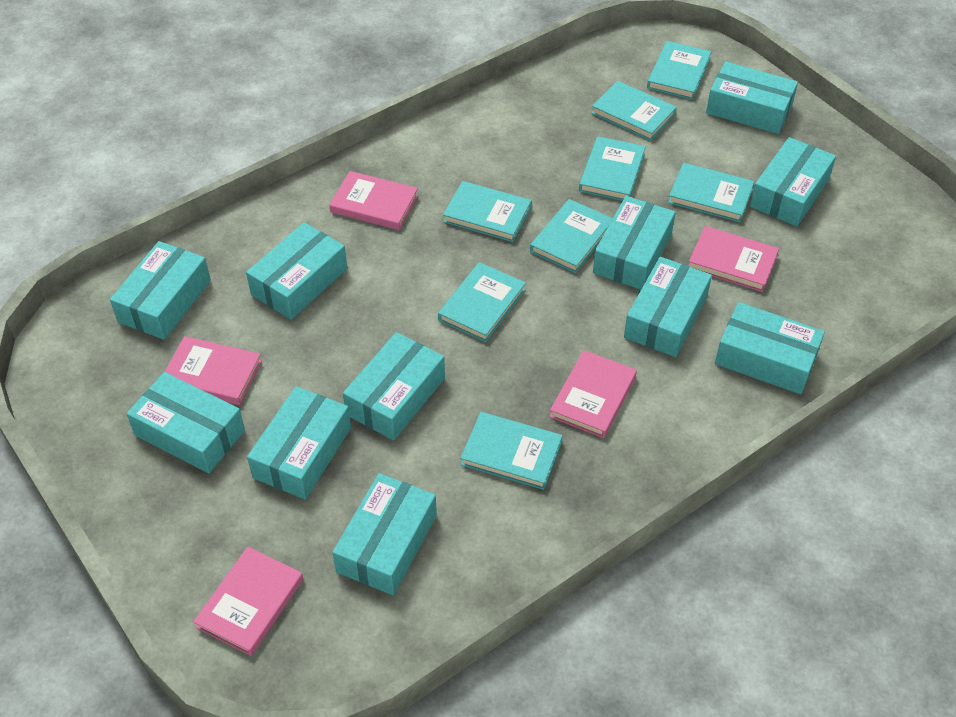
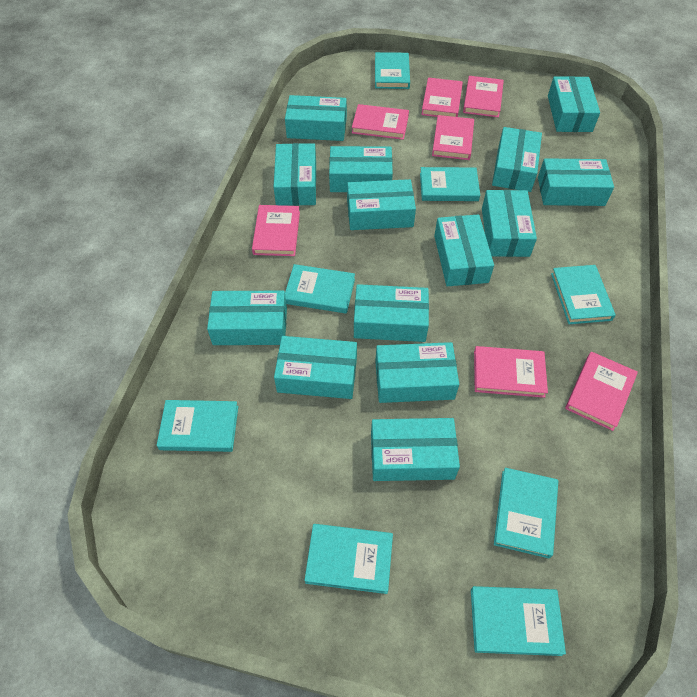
pink book: [164,336,262,405] [193,547,303,656] [329,171,418,230] [550,350,637,438] [689,226,779,292] = 5 -> [252,205,300,256] [352,104,409,140] [421,77,463,117] [432,115,474,160] [463,76,504,118] [474,346,548,398] [565,352,638,431] = 7
turquoise box: [110,241,211,340] [127,372,245,473] [246,222,347,320] [247,386,351,499] [332,473,437,595] [343,332,445,441] [593,196,676,290] [624,257,712,357] [706,61,798,134] [715,302,825,394] [750,137,836,226] = 11 -> [207,291,287,345] [274,143,316,206] [274,336,357,399] [285,95,347,141] [329,146,393,192] [347,179,416,230] [354,284,429,342] [371,418,460,481] [375,342,459,403] [434,214,494,286] [482,190,537,257] [492,127,542,192] [538,158,614,206] [548,76,600,132] = 14

